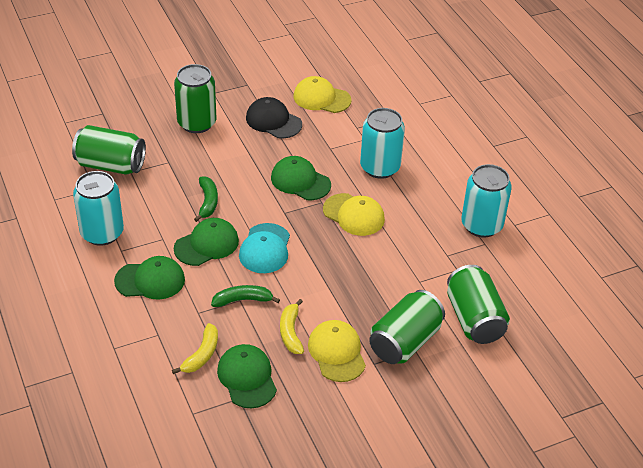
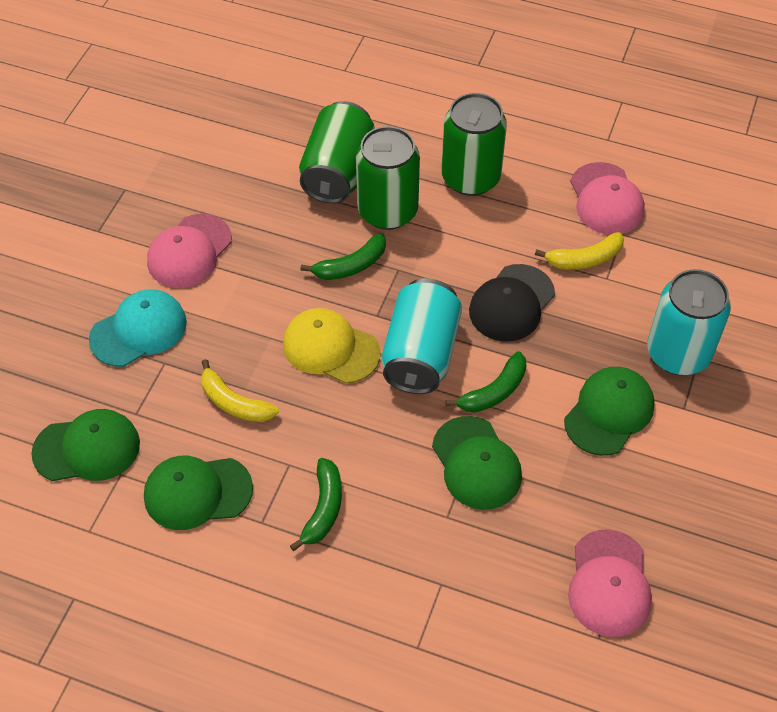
green banana: [194,176,218,222] [211,285,280,307] = 2 -> [290,458,342,551] [301,233,386,280] [445,351,526,412] = 3
green can: [72,125,146,175] [174,64,216,133] [369,290,445,364] [447,265,510,344] = 4 -> [299,101,375,204] [356,126,420,230] [442,93,507,196] = 3
pink cap: none = 0 -> [147,214,232,288] [568,529,652,637] [570,162,645,235] = 3
turquoise can: [73,171,124,246] [360,108,405,179] [461,164,512,238] = 3 -> [381,278,462,394] [647,269,731,375] = 2
yellow cap: [293,76,351,113] [308,320,366,382] [323,193,385,236] = 3 -> [283,308,381,384] = 1

